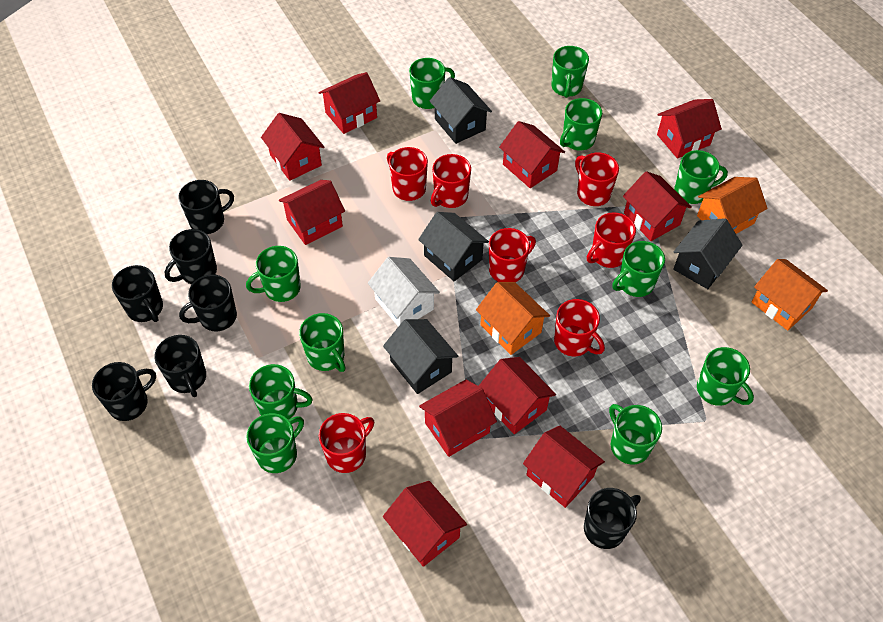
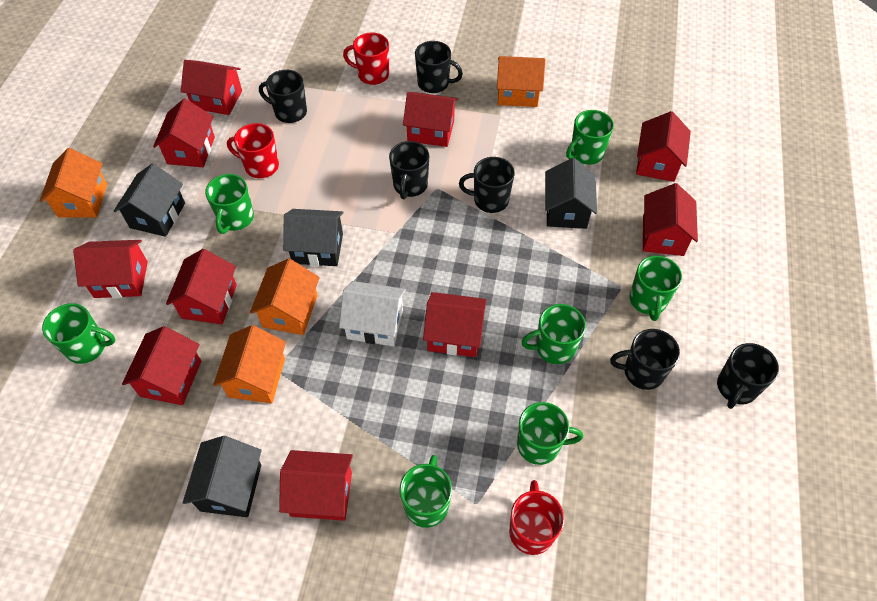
black mug: [92,362,156,421] [112,265,163,322] [154,335,206,397] [165,229,217,284] [178,180,234,234] [179,274,237,332] [584,488,641,549] = 7 -> [259,70,307,123] [389,141,429,199] [415,41,463,93] [459,157,515,213] [610,329,680,390] [717,343,779,409] = 6
green mug: [246,246,301,302] [246,413,304,473] [249,364,313,420] [299,313,345,372] [409,58,455,109] [551,46,589,98] [560,98,602,150] [609,404,662,464] [612,241,665,297] [674,150,728,204] [697,347,754,406] = 11 -> [42,303,115,364] [205,174,254,234] [399,455,452,528] [517,402,583,465] [522,304,586,364] [566,110,614,165] [630,256,682,321] = 7
orange house: [476,282,550,355] [697,177,768,234] [752,259,828,331] = 3 -> [40,148,107,218] [213,325,286,404] [250,258,320,335] [497,56,545,107] = 4
red mug: [319,413,374,473] [387,147,428,201] [431,154,471,208] [489,228,536,282] [554,299,605,356] [575,153,619,206] [587,212,636,268] = 7 -> [227,123,279,178] [343,32,389,85] [509,480,565,555] = 3

